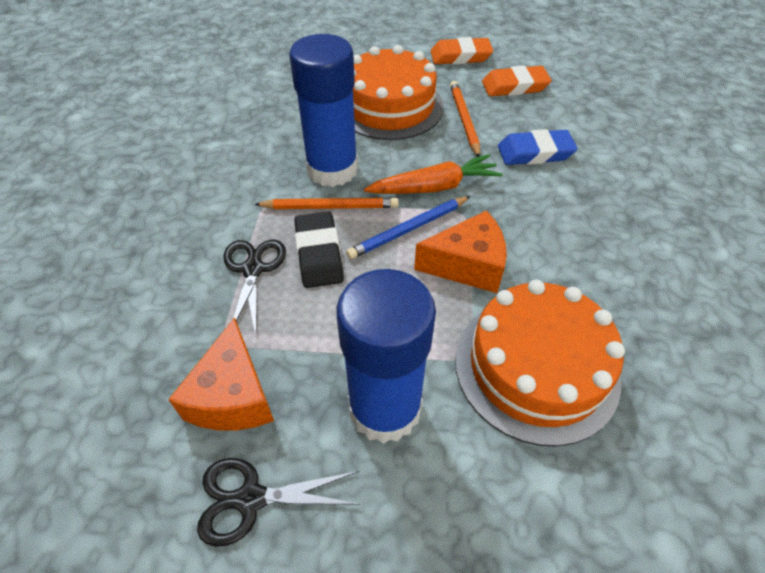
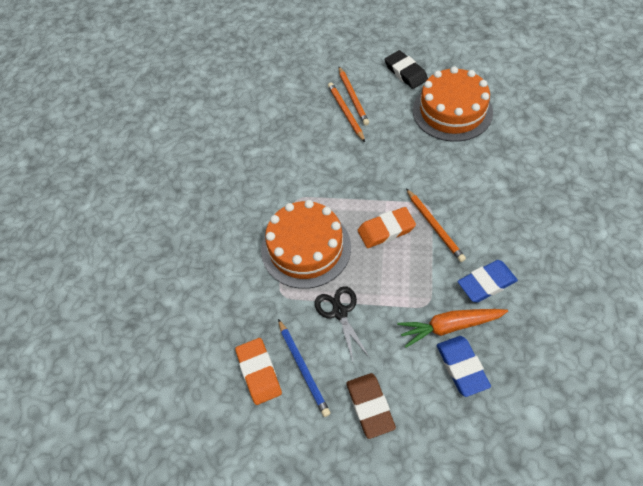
black scissors: [197,458,361,547] [223,240,286,336] = 2 -> [315,286,370,361] = 1
blue eraser: [498,129,578,165] = 1 -> [437,336,491,397] [458,260,518,302] = 2
blue glue stick: [289,34,358,187] [336,269,436,444] = 2 -> none = 0
brown eraser: none = 0 -> [346,373,396,439] = 1
orange cheese: [168,317,274,430] [414,210,507,293] = 2 -> none = 0
orange pencil: [254,198,399,209] [450,81,480,157] = 2 -> [328,82,365,142] [339,67,369,126] [406,189,466,262] = 3

